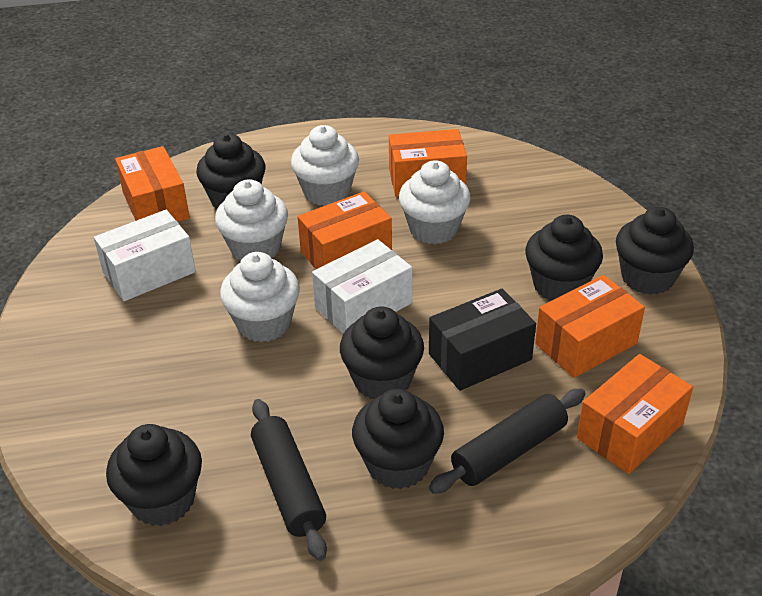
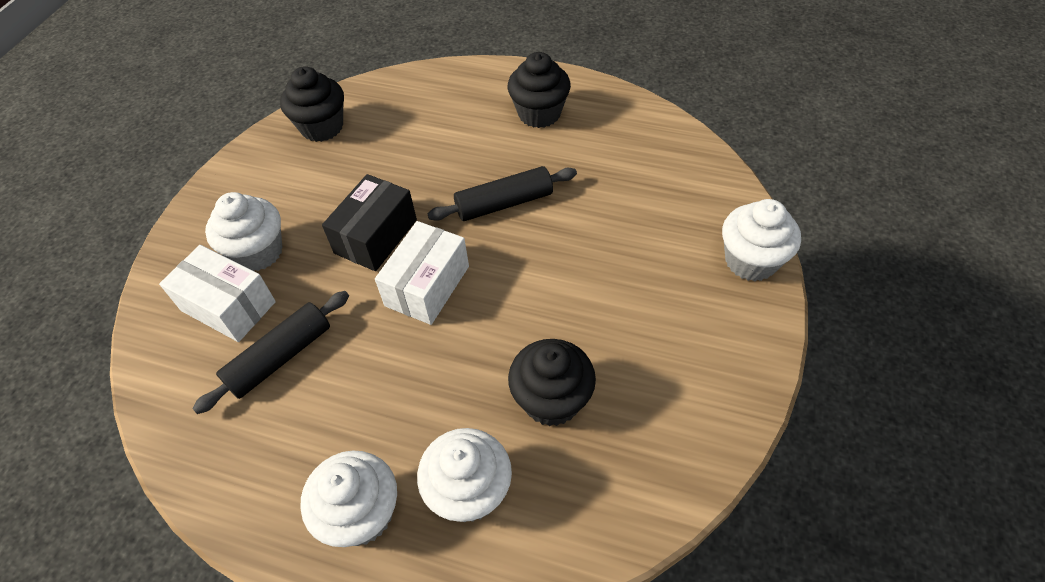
black cupcake: [106,424,202,526] [196,133,265,210] [340,306,424,399] [352,389,444,489] [525,215,603,301] [616,207,694,295] = 6 -> [280,66,344,142] [508,52,571,128] [508,339,596,426] = 3
orange box: [115,146,190,222] [298,191,392,269] [389,129,467,197] [535,275,645,378] [577,354,693,474] = 5 -> none = 0

